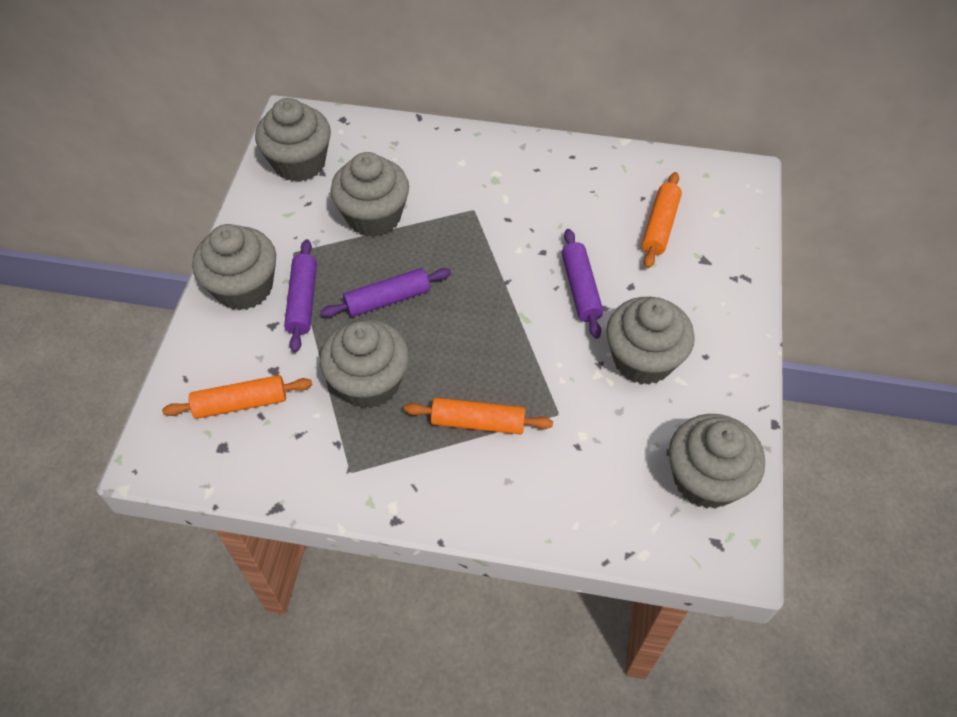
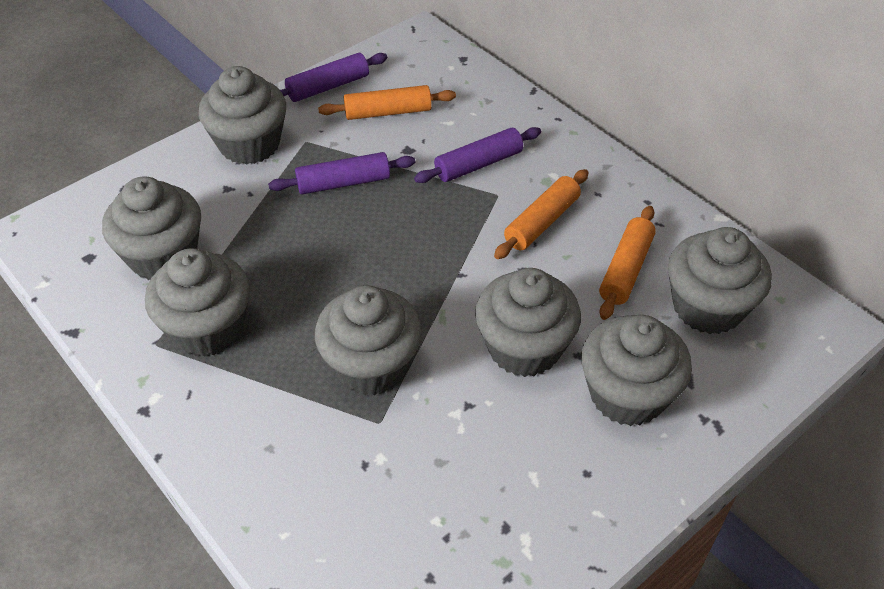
grey cupcake: [192,224,276,310] [255,98,331,182] [320,319,409,409] [331,152,409,237] [606,297,695,385] [669,414,765,509] = 6 -> [102,177,201,280] [145,248,250,357] [198,66,286,165] [315,285,422,395] [475,268,581,377] [581,315,692,426] [668,227,772,334] = 7

